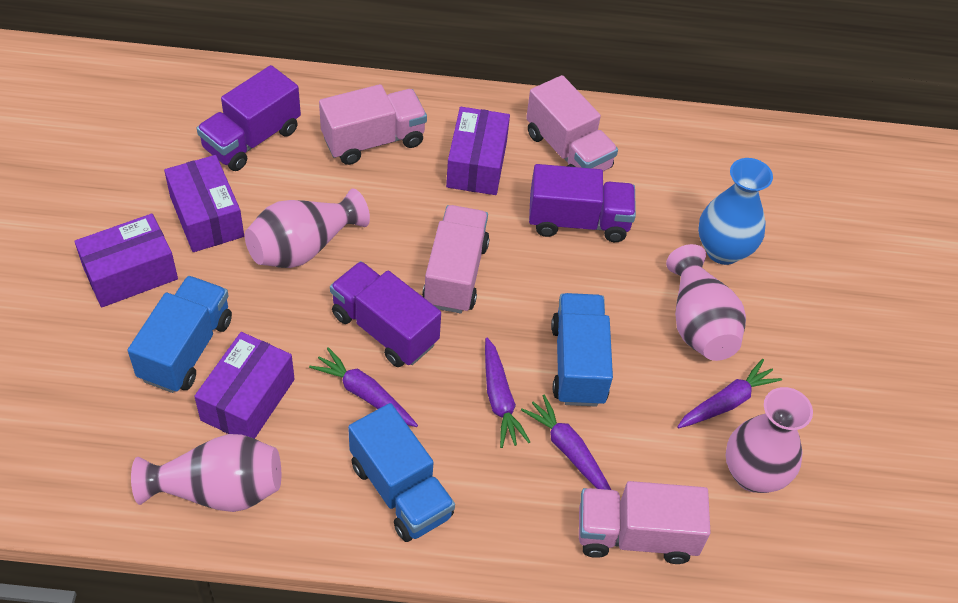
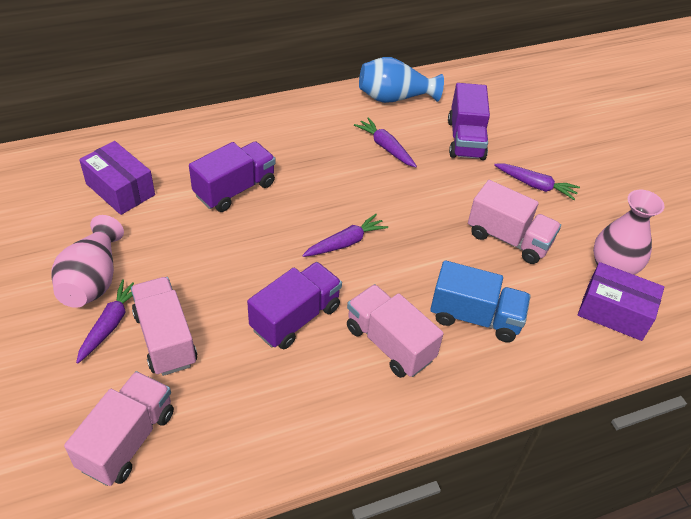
blue truck: [128,276,232,393] [348,403,455,542] [551,293,613,407] = 3 -> [430,260,531,342] = 1
pink vase: [131,434,281,512] [245,188,370,268] [666,244,746,361] [725,387,813,493] = 4 -> [51,215,124,308] [593,190,664,275] = 2
purple box: [74,214,178,308] [164,155,244,252] [194,332,295,439] [446,107,510,195] = 4 -> [79,141,155,215] [578,262,664,341] = 2

